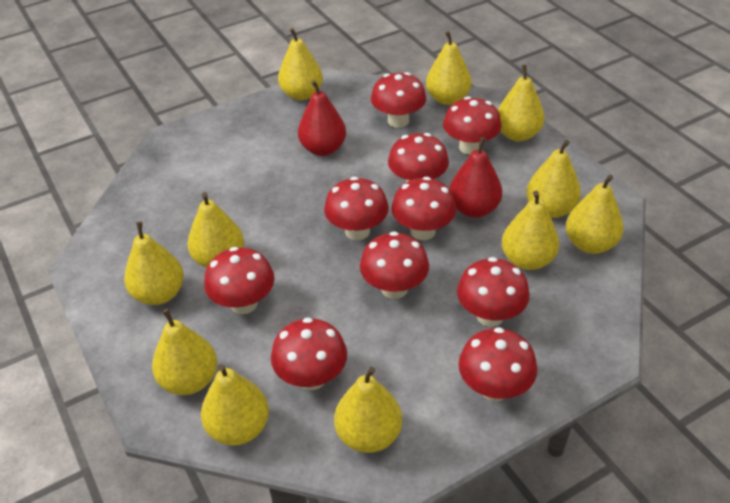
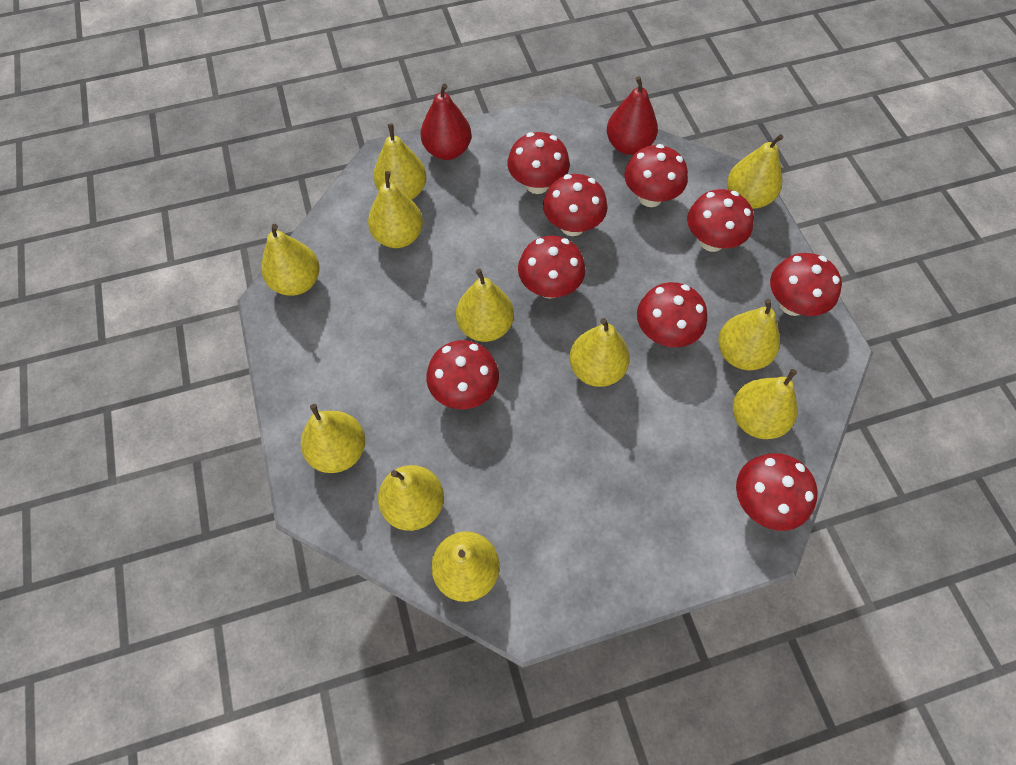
red mushroom: [204,247,274,314] [271,317,347,390] [324,177,389,240] [360,231,429,299] [371,72,426,128] [388,133,449,182] [391,177,456,240] [443,96,501,155] [457,257,530,327] [458,327,537,401] = 10 -> [426,340,499,409] [507,132,570,194] [518,236,585,299] [543,174,607,236] [624,144,688,207] [637,282,707,347] [687,189,754,252] [736,453,818,531] [770,253,842,316] = 9

